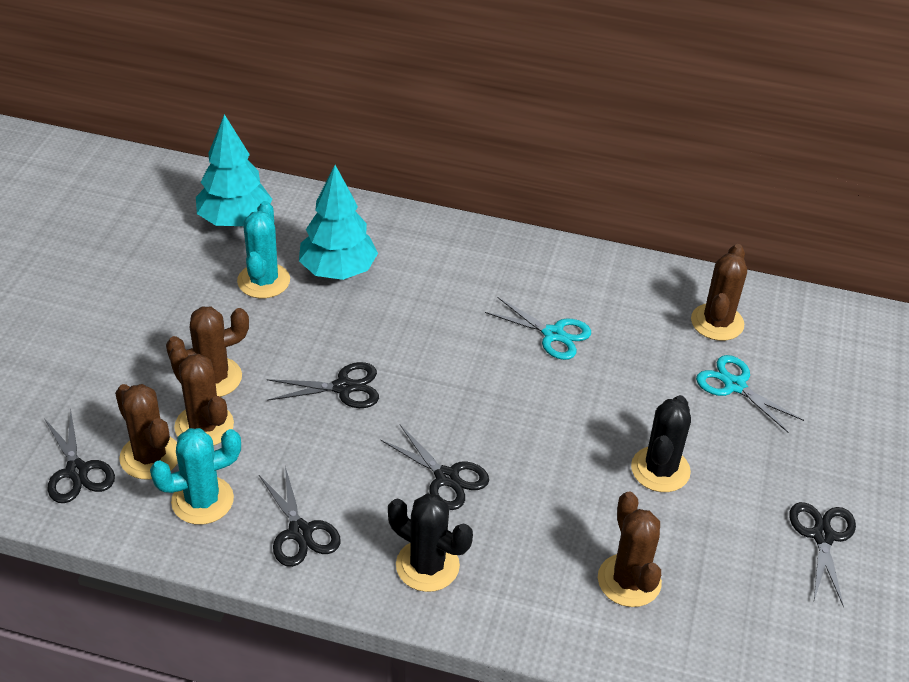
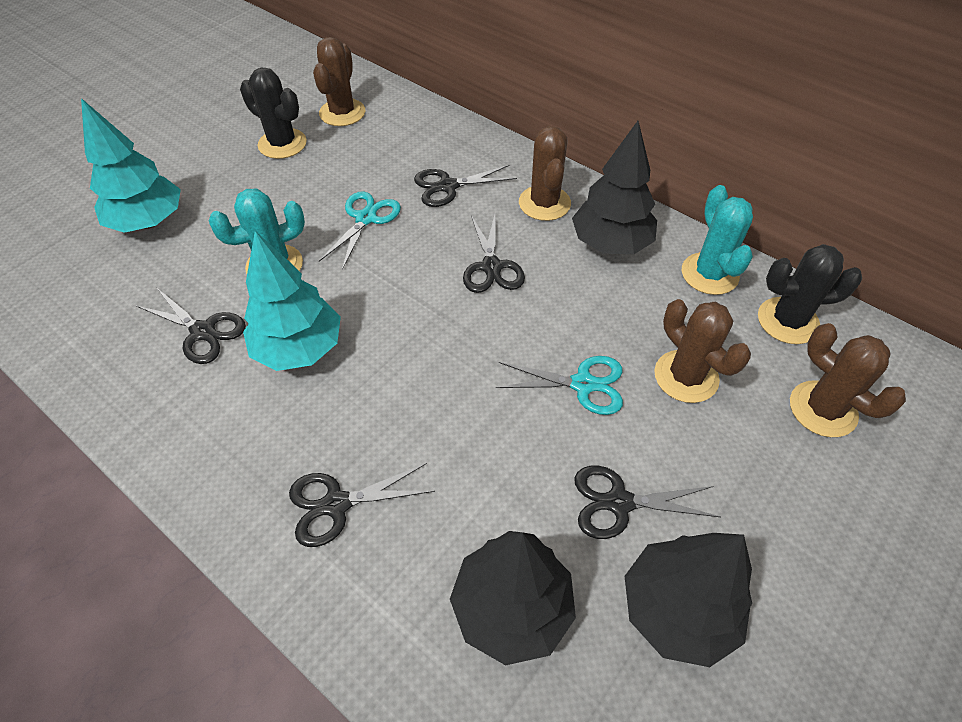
black tree: none = 0 -> [450,531,576,665] [572,121,657,254] [625,533,752,667] = 3
brown cactus: [115,384,178,479] [166,307,249,397] [169,345,234,446] [598,491,662,607] [691,244,747,341] = 5 -> [313,37,365,126] [519,126,571,221] [655,299,751,403] [790,323,906,437] = 4

